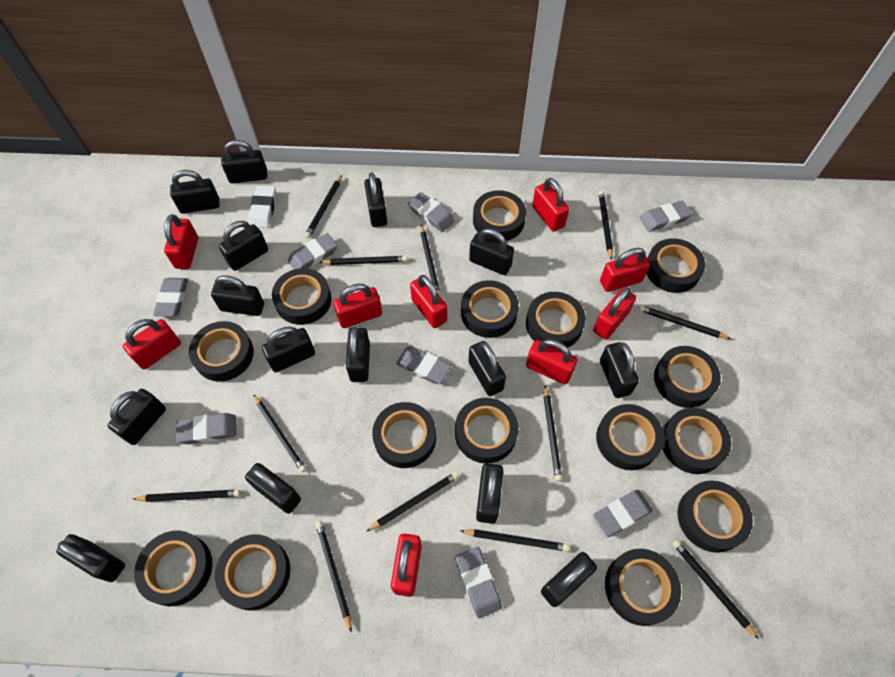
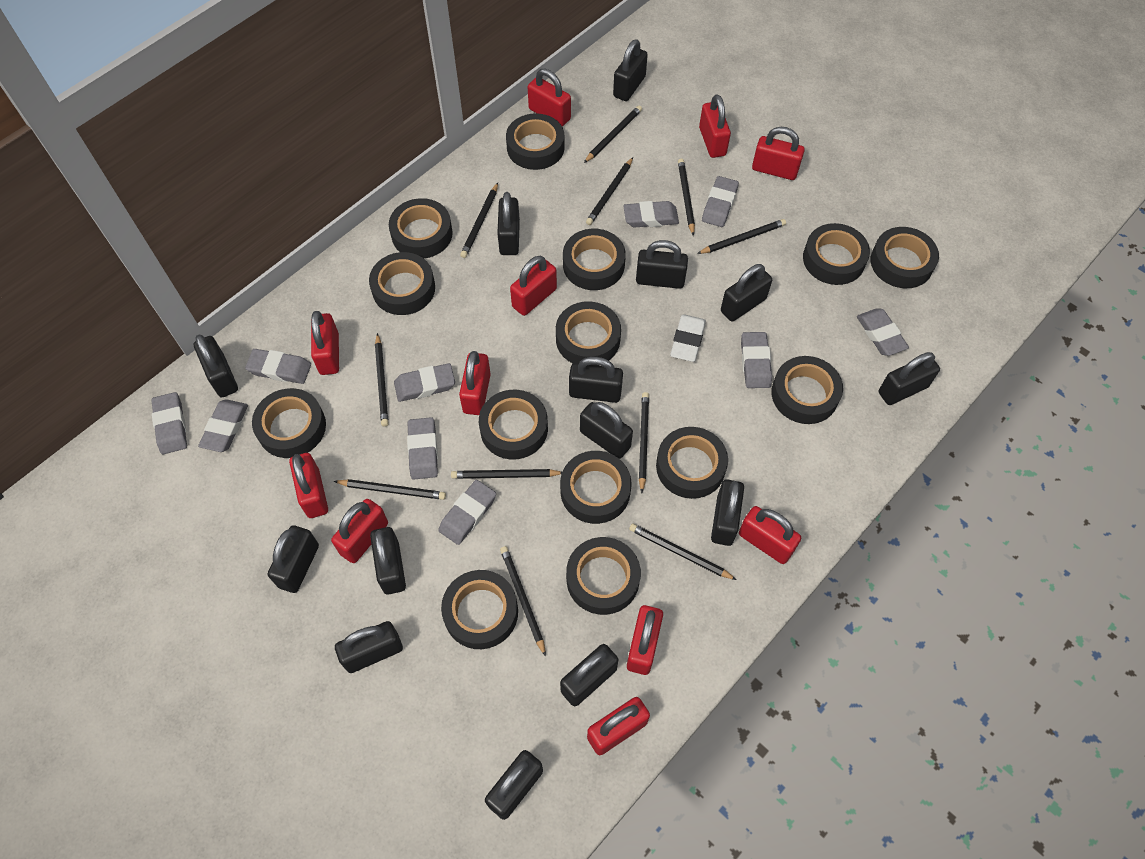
black padlock: [56,534,125,582] [108,389,166,445] [170,170,220,214] [211,275,264,316] [219,221,268,271] [221,140,267,183] [245,463,301,514] [262,327,315,372] [346,327,370,382] [364,173,387,227] [469,228,514,275] [469,341,506,396] [476,463,503,524] [541,552,597,607] [600,342,639,398] = 15 -> [194,335,238,398] [268,525,319,593] [335,621,403,673] [370,527,406,595] [485,750,543,820] [497,192,520,255] [560,644,618,706] [569,357,623,403] [580,402,633,459] [613,39,648,101] [636,240,688,289] [711,479,744,546] [721,264,772,321] [879,352,940,405] = 14
black pencil: [133,490,240,502] [253,394,307,473] [305,175,342,238] [316,521,352,633] [319,256,407,265] [366,472,459,532] [420,225,441,295] [460,529,569,551] [543,385,562,481] [599,191,613,260] [639,305,731,339] [672,540,759,639] = 12 -> [334,479,446,500] [375,333,389,427] [451,469,562,479] [460,183,498,258] [500,546,546,657] [584,106,642,163] [586,157,633,225] [629,523,737,580] [639,392,649,493] [678,159,695,236] [697,219,786,254] = 11
black tape: [134,531,212,606] [189,321,254,382] [215,534,290,611] [272,268,332,325] [372,402,436,468] [455,398,519,464] [461,280,519,338] [473,190,526,241] [526,292,586,348] [596,404,664,470] [605,549,681,626] [647,238,705,293] [654,346,721,408] [662,408,731,474] [678,481,753,553] = 15 -> [252,388,326,458] [369,252,435,315] [389,198,453,258] [441,570,518,649] [479,390,548,459] [506,113,565,170] [556,301,621,366] [560,451,631,524] [563,229,626,290] [566,537,641,615] [656,427,728,499] [771,356,843,424] [803,223,870,285] [871,227,939,288] = 14
grey eraser: [153,278,188,317] [176,413,236,444] [288,233,337,269] [396,346,451,384] [408,192,455,232] [455,547,502,618] [593,490,653,537] [640,201,692,232] = 8 -> [151,392,187,454] [198,399,248,452] [245,349,311,384] [394,363,455,402] [407,417,438,479] [438,480,496,545] [623,201,679,228] [702,176,739,227] [741,332,772,388] [857,308,909,356] = 10
red padlock: [123,319,181,369] [164,214,198,269] [333,284,382,328] [391,534,422,597] [410,275,447,328] [526,339,578,384] [532,178,569,232] [593,287,636,340] [600,248,650,292] = 9 -> [289,453,328,518] [311,311,339,375] [331,499,388,563] [459,351,491,415] [510,256,557,316] [528,69,571,126] [587,697,650,755] [627,605,663,675] [699,94,731,158] [739,506,801,564] [752,127,805,180] = 11

